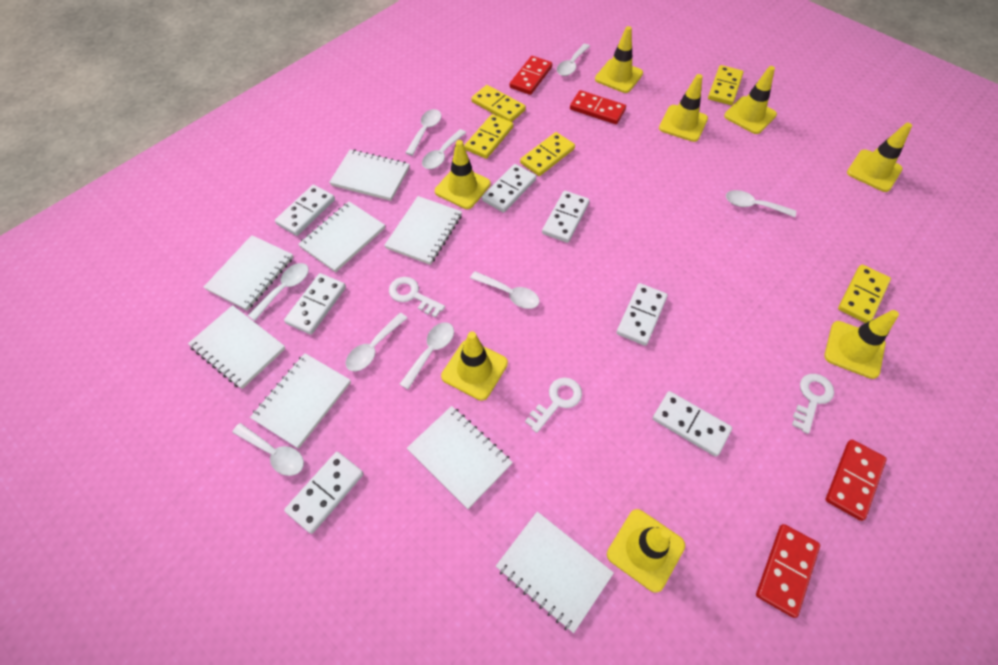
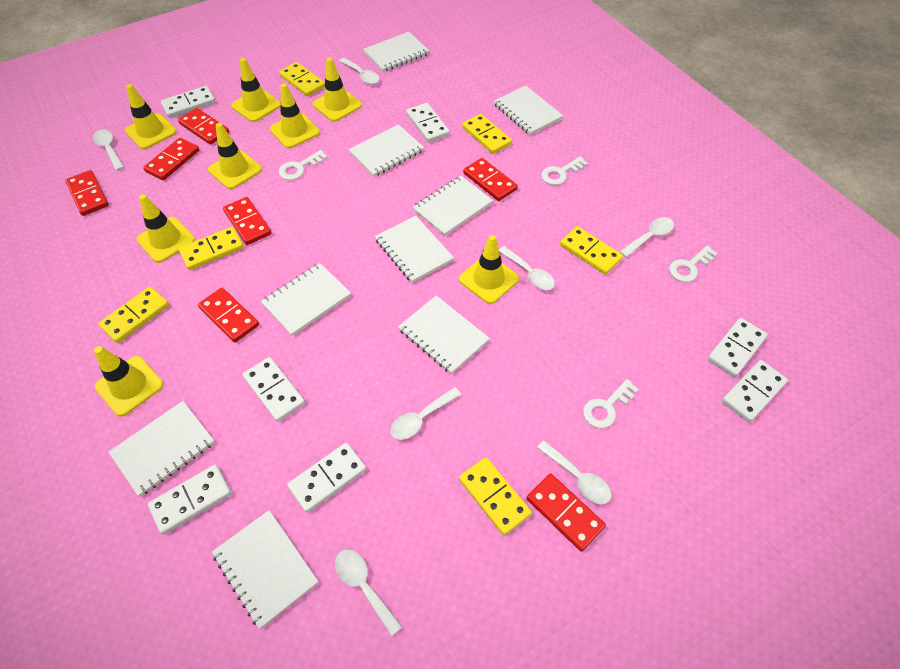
red domino: [510,56,552,95] [570,90,626,124] [756,524,820,618] [825,440,887,521] = 4 -> [65,170,109,216] [143,138,199,181] [178,108,229,145] [198,288,259,343] [223,197,272,245] [463,158,518,201] [527,474,606,551] = 7
white key: [389,277,445,317] [525,377,582,433] [792,374,834,434] = 3 -> [279,150,328,180] [541,156,588,185] [583,379,639,428] [669,246,718,282] = 4
white notebook: [188,305,286,389] [203,235,294,311] [250,353,351,449] [298,202,385,272] [329,149,410,201] [384,196,462,265] [407,406,513,509] [496,512,614,633] = 8 -> [108,401,215,497] [212,510,318,629] [261,263,351,336] [348,124,424,177] [363,32,429,72] [375,216,454,283] [398,295,490,374] [413,176,493,236] [494,86,563,135] = 9
white spoon: [232,423,304,476] [248,263,309,321] [346,313,407,371] [400,322,454,390] [405,109,441,156] [422,129,466,169] [470,271,540,309] [557,44,590,76] [726,190,796,217] = 9 -> [93,129,124,171] [335,550,402,636] [339,58,379,84] [390,387,461,440] [499,246,555,290] [537,440,611,505] [620,217,674,257] = 7
yellow domino: [465,114,513,159] [471,85,526,122] [520,132,575,176] [708,65,743,105] [838,264,891,323] = 5 -> [98,287,169,343] [179,227,244,270] [279,62,325,96] [459,457,532,535] [462,114,512,154] [560,226,623,275] = 6

